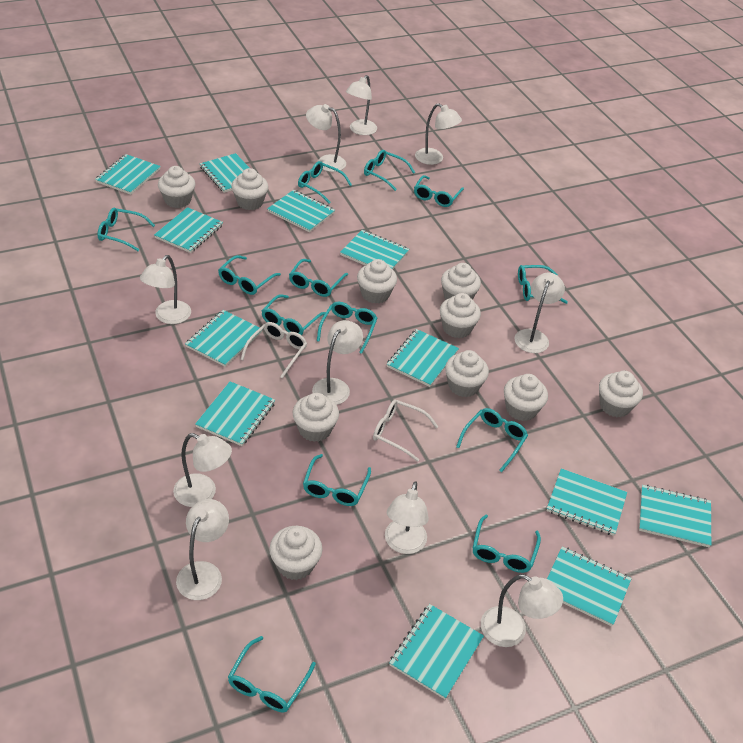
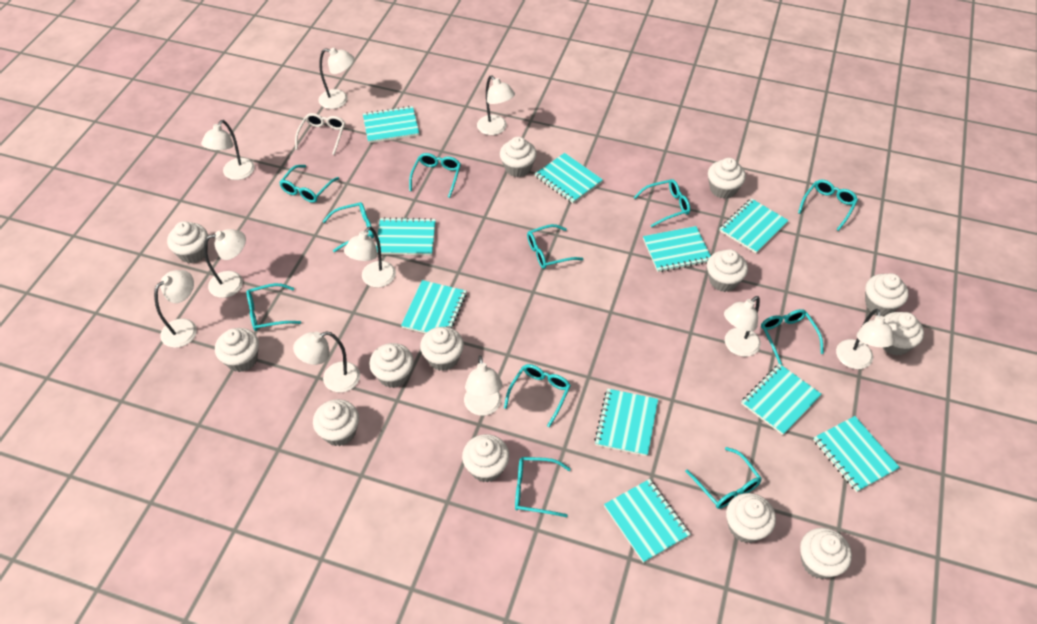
turquoise glasses: [97,208,155,251] [218,255,281,295] [228,636,316,713] [262,294,325,335] [289,259,348,297] [298,161,352,203] [303,454,371,506] [317,302,377,354] [364,150,415,191] [414,175,464,207] [456,408,528,472] [472,515,541,573] [518,265,568,304] = 13 -> [246,283,301,331] [279,165,339,203] [322,202,374,252] [409,153,461,198] [504,364,571,427] [515,457,571,517] [527,224,583,269] [634,179,690,227] [685,447,762,509] [761,309,824,365] [798,180,858,231] = 11
turquoise notebook: [95,154,161,195] [154,207,223,253] [185,310,262,367] [195,381,275,446] [200,153,250,193] [267,190,335,233] [340,230,409,269] [387,329,459,387] [389,604,484,699] [547,468,627,536] [547,547,632,626] [639,485,711,547] = 12 -> [363,106,419,143] [376,217,436,255] [401,280,467,334] [535,153,603,204] [594,389,658,456] [604,479,691,563] [643,226,711,272] [719,198,789,254] [741,364,822,435] [813,416,900,492] = 10
white cupcake: [158,166,195,208] [231,168,268,210] [269,526,322,580] [293,393,339,442] [357,259,397,304] [440,293,481,338] [441,263,481,300] [445,350,489,397] [504,374,548,421] [599,371,643,417] = 10 -> [167,221,208,263] [215,328,259,372] [313,399,359,446] [369,343,414,388] [420,327,464,371] [462,434,509,483] [500,137,537,177] [707,249,748,292] [708,158,746,199] [726,493,776,543] [800,528,852,579] [865,273,909,316] [882,312,924,356] = 13
white glasses: [240,322,307,379] [373,400,438,462] = 2 -> [295,113,345,155] = 1

